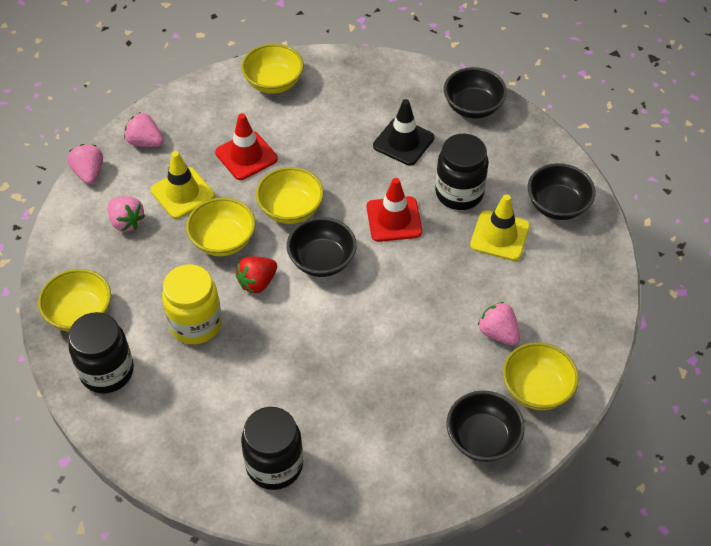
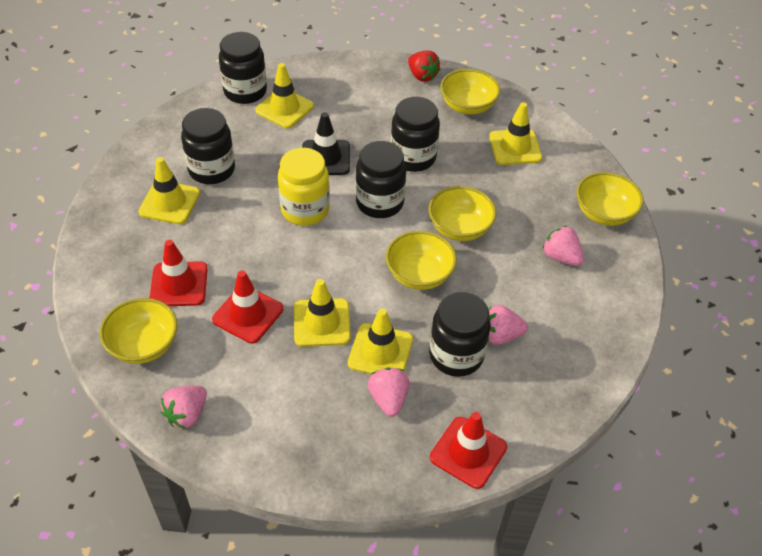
black bowl: [287,217,357,277] [444,67,507,119] [447,391,525,462] [528,163,596,220] = 4 -> none = 0
black jar: [68,312,134,393] [241,407,303,490] [435,134,489,210] = 3 -> [181,108,235,184] [219,32,267,104] [356,141,406,218] [391,97,440,172] [429,292,491,377] = 5
red traffic cone: [215,113,278,180] [367,178,422,242] = 2 -> [150,240,208,306] [212,270,283,344] [430,412,507,489] = 3
yellow traffic cone: [151,151,215,219] [470,194,530,261] = 2 -> [138,157,200,224] [255,63,314,128] [294,279,351,347] [348,308,413,374] [489,102,542,165] = 5

